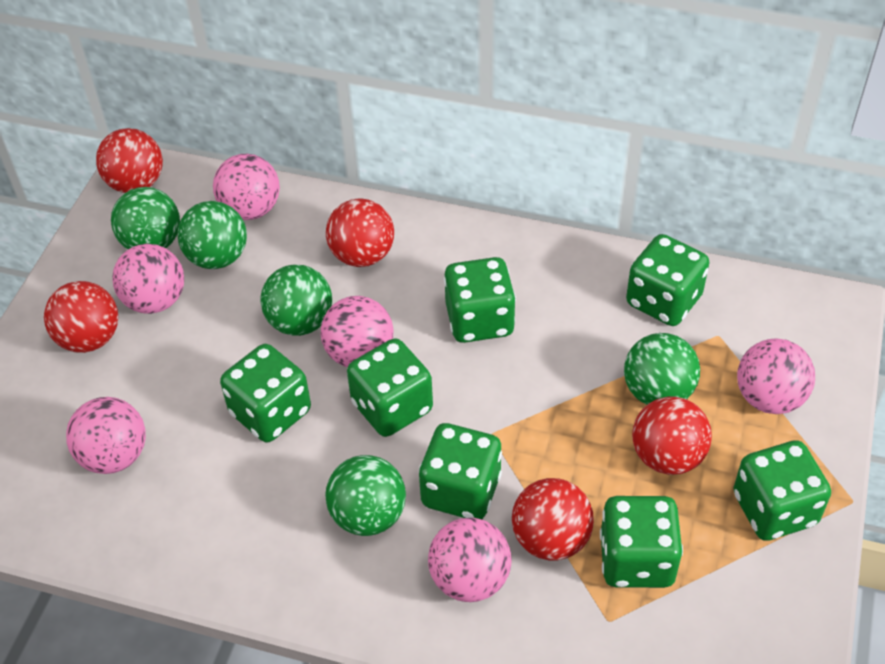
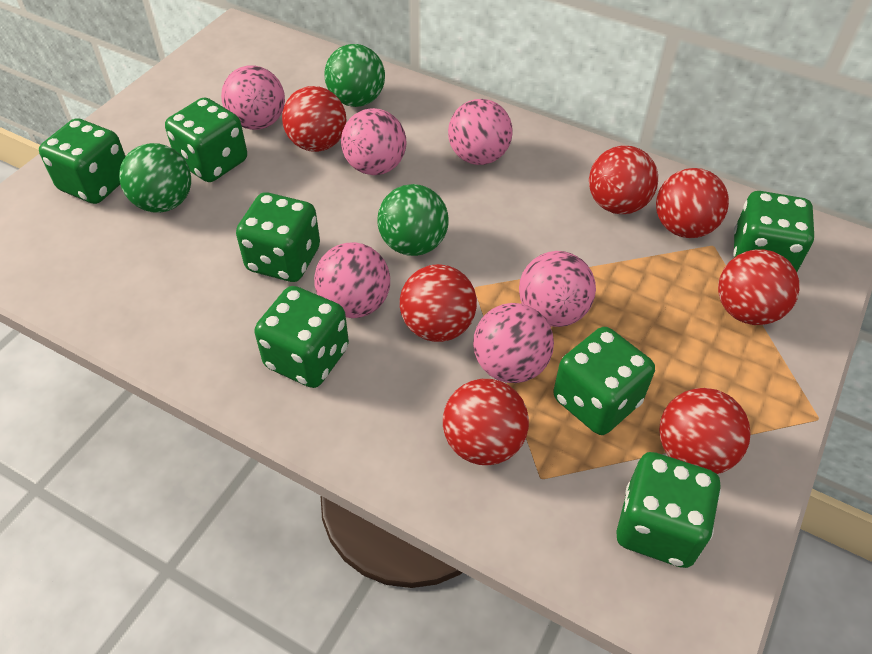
green ball: [111,187,180,249] [178,201,247,269] [260,265,332,336] [325,455,406,536] [624,333,700,405] = 5 -> [119,143,191,213] [325,44,385,107] [377,184,449,256] = 3
red ball: [44,281,118,353] [96,128,163,193] [326,199,394,267] [512,478,594,561] [632,397,712,475] = 5 -> [282,86,347,152] [400,264,477,342] [443,379,529,465] [589,145,658,214] [656,168,729,238] [659,388,751,474] [718,249,800,325] = 7

